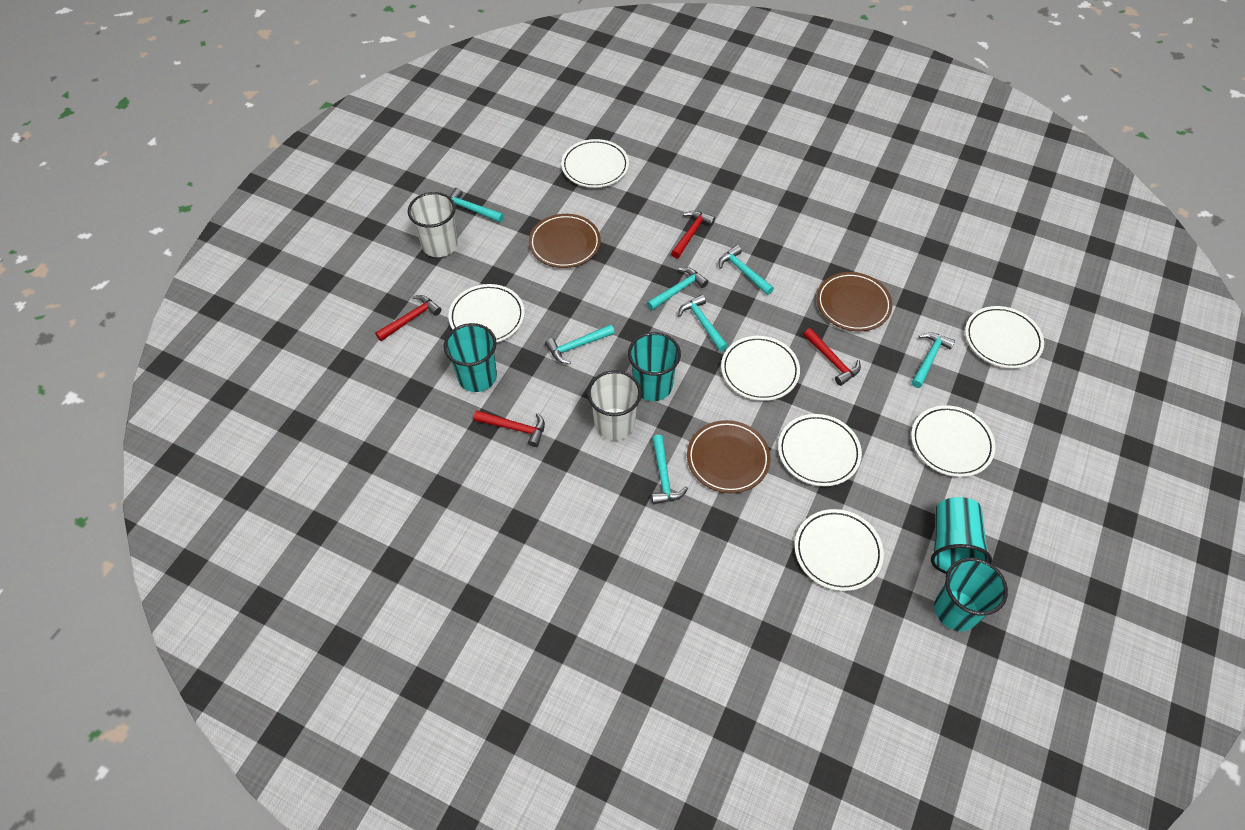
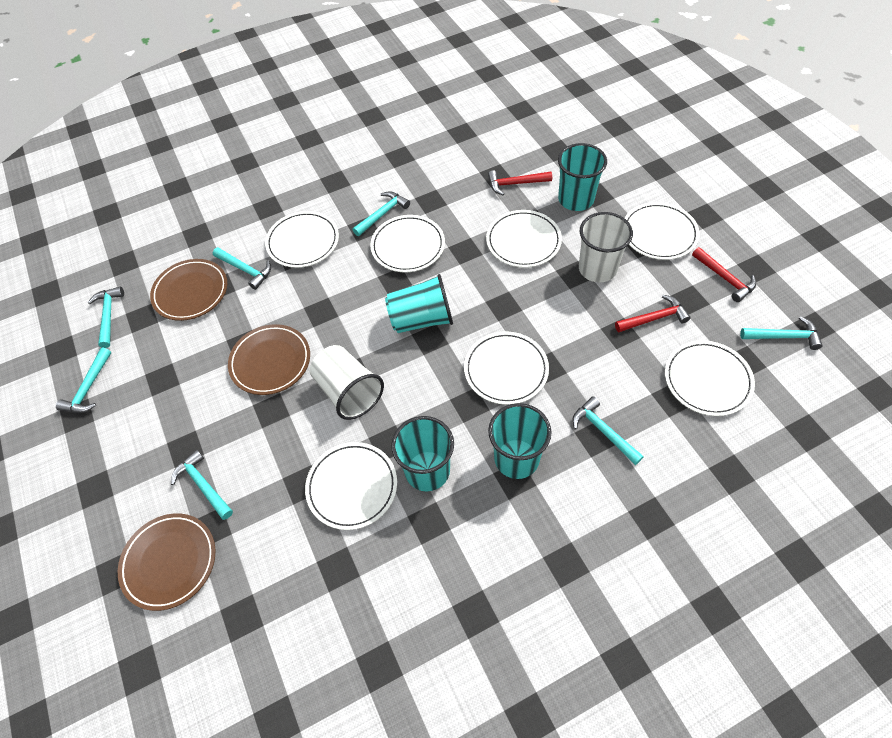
red hammer: [375,295,441,341] [473,410,545,447] [671,211,715,259] [803,328,861,386] = 4 -> [488,170,552,195] [615,295,691,332] [692,247,756,302] = 3

